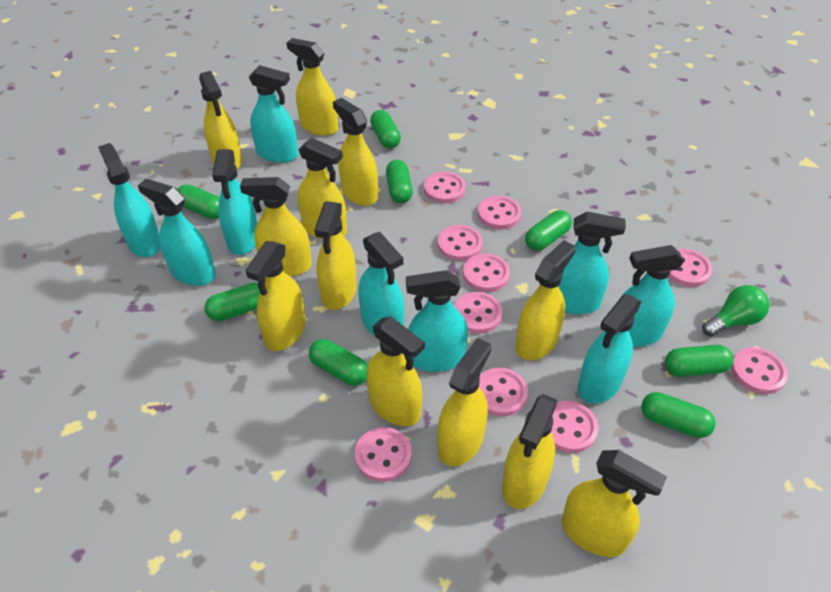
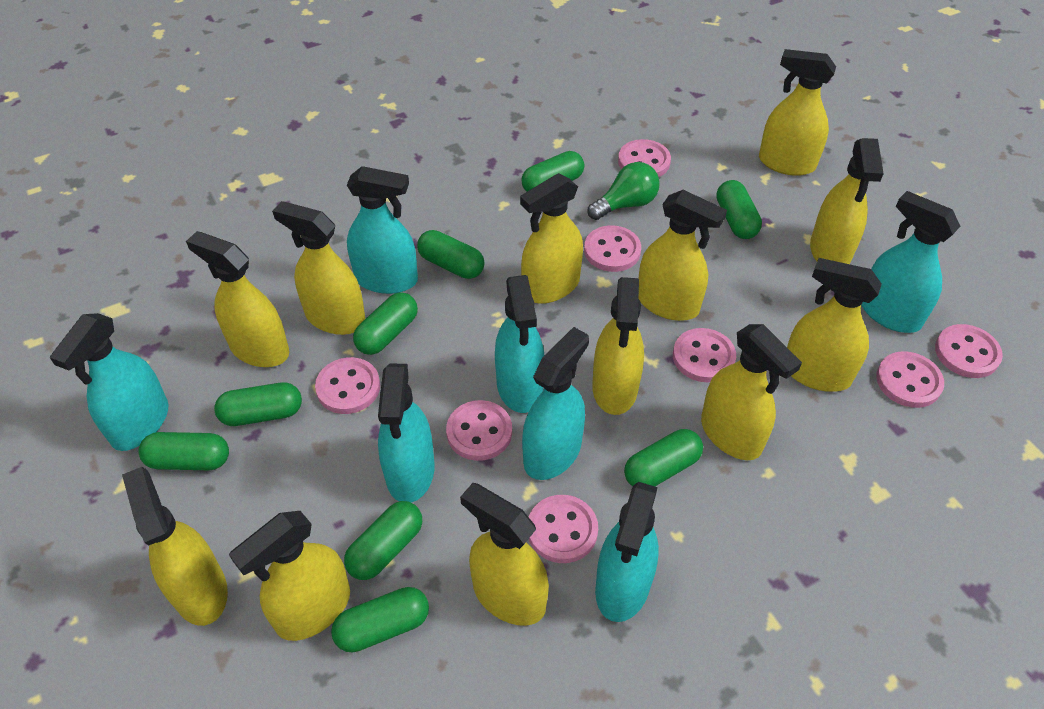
green capsule: [177,184,220,219] [205,283,260,321] [309,339,368,386] [370,110,401,149] [386,160,413,203] [525,210,572,251] [641,392,716,438] [665,345,733,377] = 8 -> [138,432,229,470] [214,382,302,426] [331,587,429,652] [344,501,422,580] [353,292,418,355] [417,230,485,279] [521,151,584,192] [624,429,703,487] [716,180,762,239] = 9
pink button: [355,427,412,482] [424,172,466,203] [437,225,483,261] [454,292,503,334] [463,254,510,292] [478,196,521,229] [479,368,528,416] [551,401,598,453] [668,249,712,287] [731,347,788,394] = 10 -> [315,357,380,414] [446,400,512,461] [529,495,598,563] [584,225,641,272] [618,139,671,177] [673,328,736,382] [876,351,944,408] [935,324,1003,378] = 8
turquoise spray bottle: [98,143,160,257] [138,179,216,286] [212,149,257,255] [249,65,298,163] [359,232,404,336] [406,270,468,372] [558,211,626,314] [578,294,642,404] [620,245,684,347] = 9 -> [50,313,168,451] [347,166,418,294] [378,364,434,503] [495,275,544,413] [522,327,589,480] [595,482,659,622] [861,191,961,333] = 7

